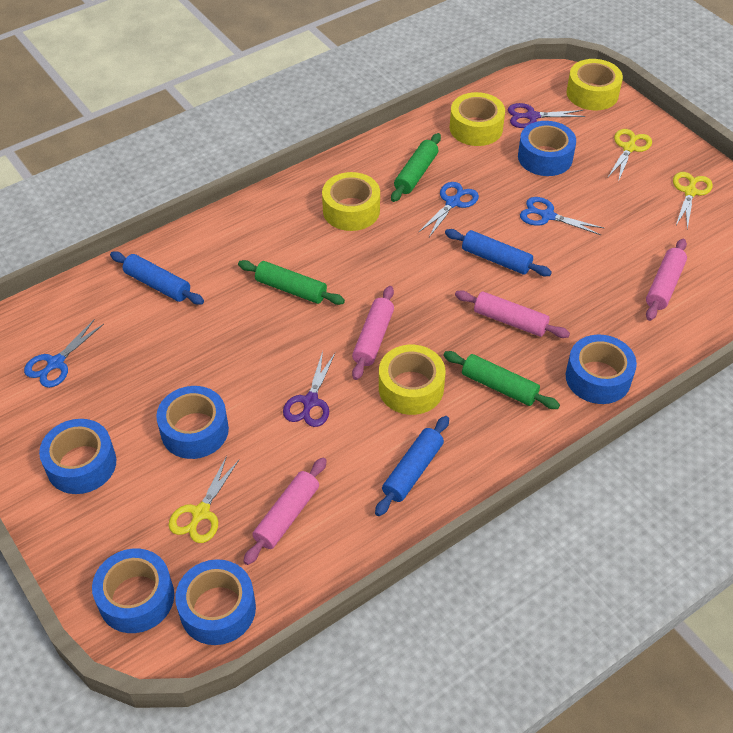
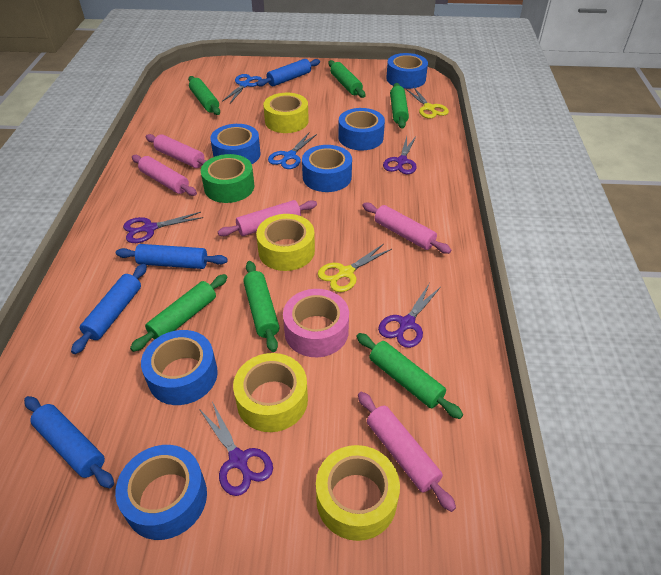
blue rolling pin: [110,251,204,305] [375,416,449,516] [445,229,552,276] = 3 -> [24,396,114,488] [71,264,147,354] [116,244,228,269] [256,59,320,86] = 4
blue scissors: [24,319,104,388] [419,182,479,237] [520,197,604,235] = 3 -> [222,74,262,103] [268,133,317,169] = 2
green rolling pin: [238,260,345,305] [391,133,441,202] [443,351,560,409] = 3 -> [130,274,228,352] [188,76,220,115] [243,261,279,352] [329,60,365,98] [356,333,463,419] [390,83,409,129] = 6
green tape: none = 0 -> [201,154,254,203] = 1
pink rolling pin: [243,458,327,565] [352,286,394,380] [455,290,570,338] [646,239,687,321] = 4 -> [132,155,197,196] [146,134,207,168] [218,200,317,236] [358,392,456,512] [363,203,451,254] = 5
pink tape: none = 0 -> [283,289,349,357] = 1
purple scissors: [283,351,335,427] [508,103,585,128] = 2 -> [123,212,203,243] [199,402,273,496] [378,283,441,348] [383,136,417,174] = 4
yellow scissors: [169,456,239,543] [608,129,652,182] [673,172,713,229] = 3 -> [318,244,392,292] [406,87,449,119] = 2

